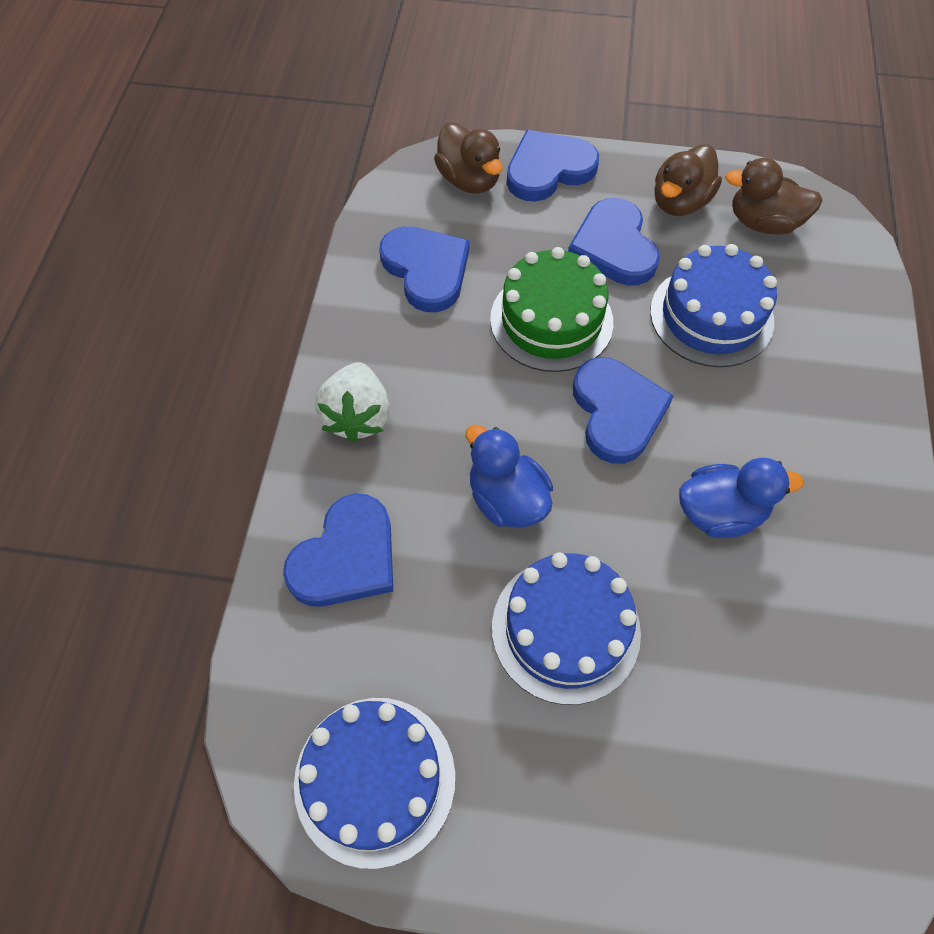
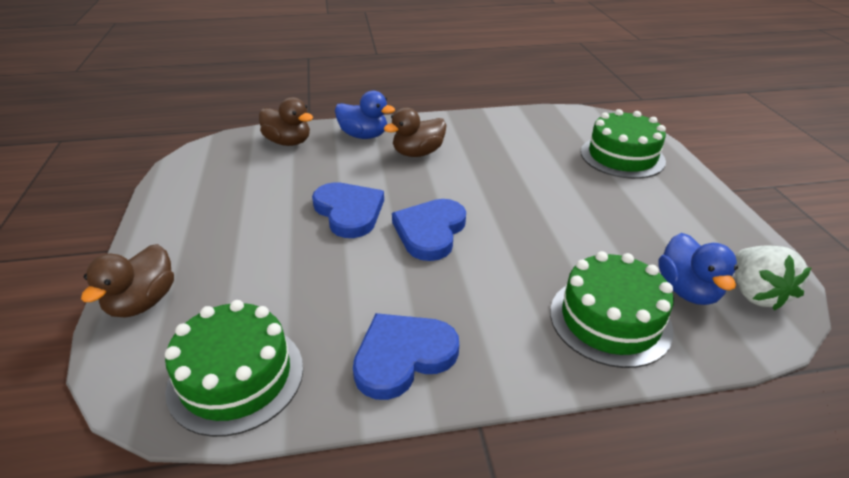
blue cake: [294,698,455,869] [492,552,641,705] [650,244,777,367] = 3 -> none = 0
blue heart: [283,494,393,607] [379,226,469,312] [507,130,599,202] [568,198,660,286] [573,357,674,464] = 5 -> [312,182,384,238] [353,313,459,400] [392,199,466,261] = 3
green cake: [490,247,613,372] = 1 -> [165,300,303,437] [550,251,674,368] [581,109,666,179] = 3

